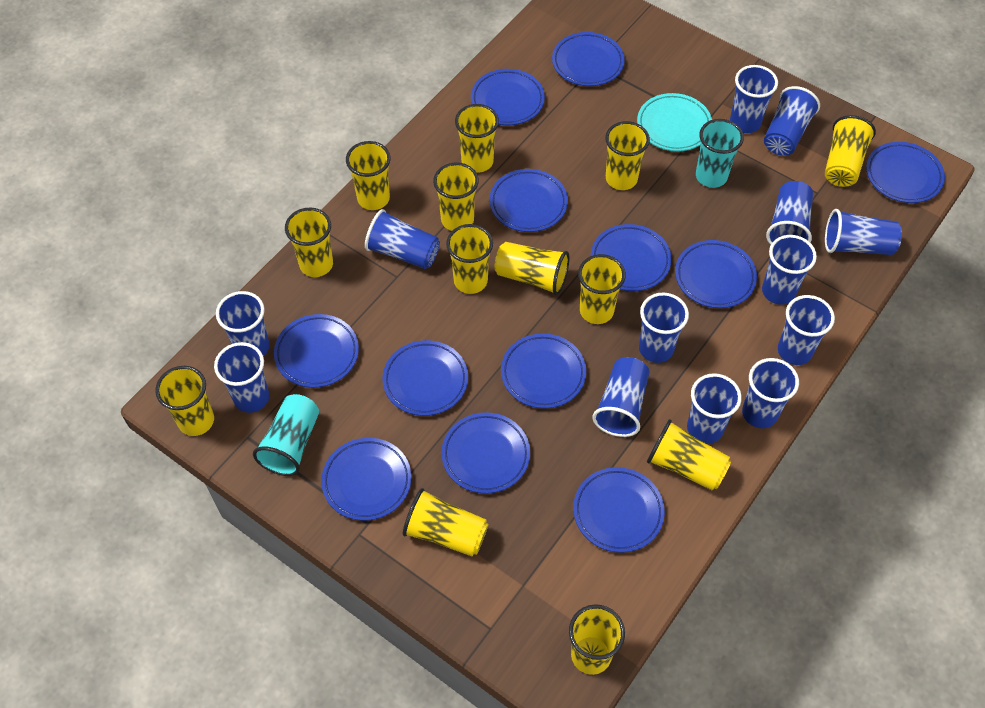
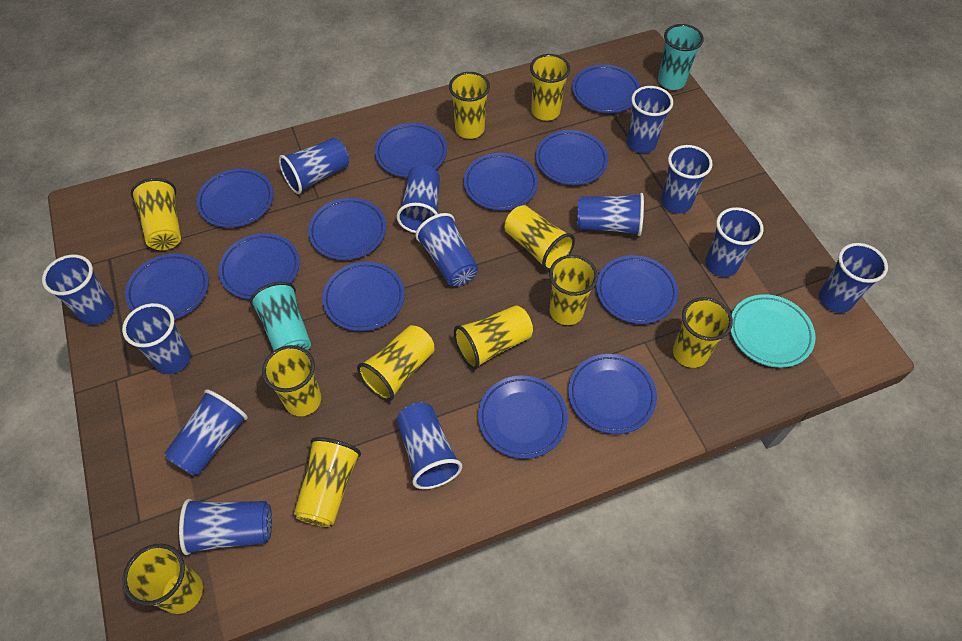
yellow cup: [155,366,214,436] [285,208,333,277] [346,141,391,210] [403,488,488,556] [433,163,479,231] [446,224,493,294] [455,104,499,173] [494,242,569,295] [569,604,625,675] [578,254,626,324] [605,121,650,190] [647,419,731,491] [825,115,876,187] = 13 -> [123,544,203,614] [131,178,181,250] [262,345,321,416] [294,437,361,527] [357,325,435,401] [449,72,490,139] [454,305,533,370] [505,205,575,271] [530,54,570,121] [549,255,598,325] [673,297,733,368] = 11

